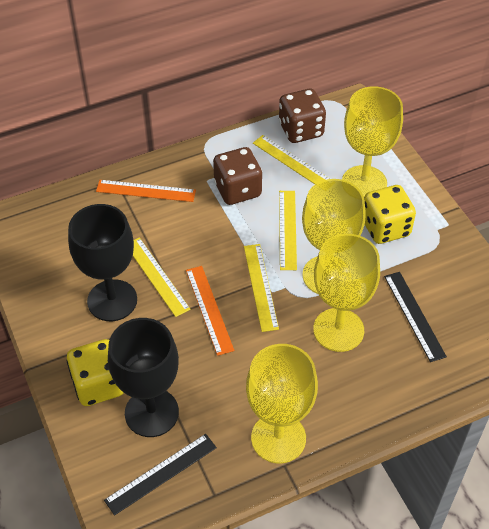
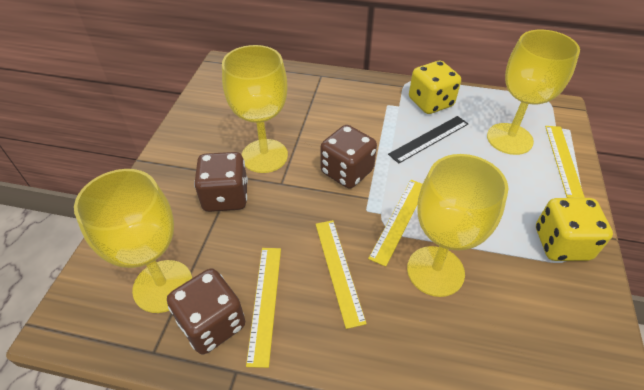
black goblet: [68,204,137,321] [108,318,179,437] = 2 -> none = 0
black ruler: [104,434,217,516] [384,272,447,362] = 2 -> [388,116,468,164] = 1
brown dice: [213,147,262,205] [279,89,326,143] = 2 -> [167,269,245,354] [194,152,248,212] [320,125,377,189] = 3
orange ruler: [96,180,196,202] [186,266,234,356] = 2 -> none = 0

